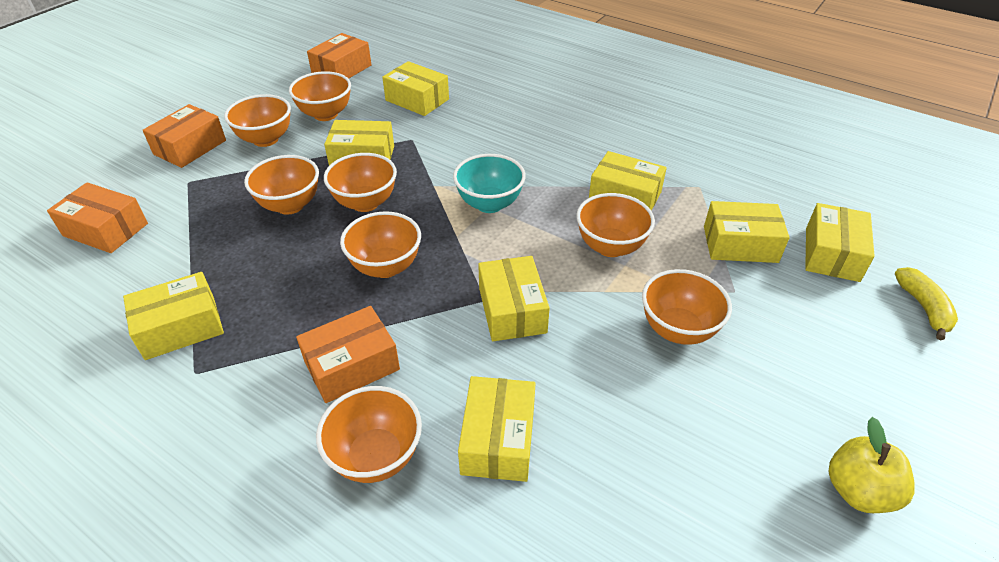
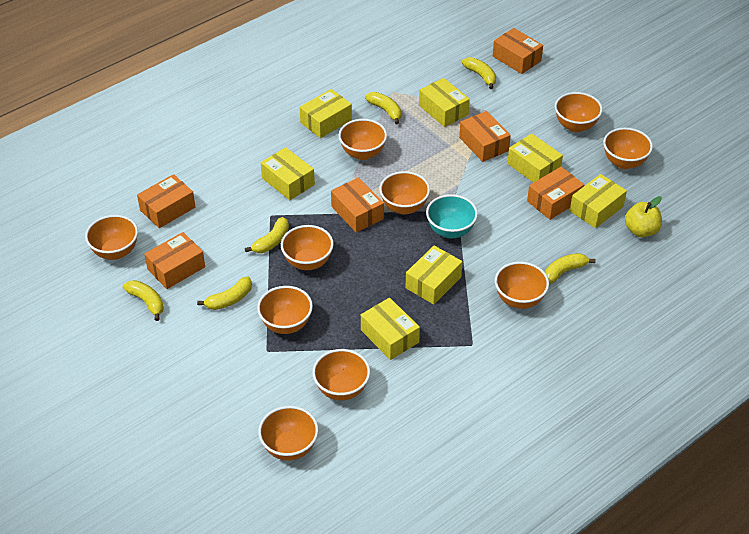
orange bowl: [224,94,291,147] [244,155,319,215] [289,71,351,121] [316,386,422,483] [324,153,397,212] [340,211,421,278] [576,193,655,257] [642,269,732,345] = 8 -> [85,215,138,260] [257,286,313,334] [258,406,319,461] [281,225,334,270] [312,349,370,401] [339,119,387,160] [379,171,430,214] [495,262,549,309] [555,92,603,132] [603,128,653,169] = 10
orange box: [47,182,148,253] [143,104,226,168] [296,306,400,403] [307,33,371,79] = 4 -> [137,174,195,228] [144,232,205,289] [331,177,384,233] [459,111,511,162] [493,28,543,74] [527,167,584,220] = 6
yellow banana: [894,267,958,340] = 1 -> [123,280,164,321] [197,277,252,310] [245,217,289,253] [365,92,401,124] [462,57,496,89] [545,253,596,284] = 6
yellow box: [123,272,224,360] [324,120,394,165] [382,61,449,116] [458,376,536,482] [478,256,550,341] [589,151,667,211] [704,201,790,263] [805,203,875,282] = 8 -> [261,147,315,200] [300,89,352,138] [361,298,420,360] [406,245,462,305] [419,78,470,127] [507,133,563,183] [570,174,627,228] = 7

